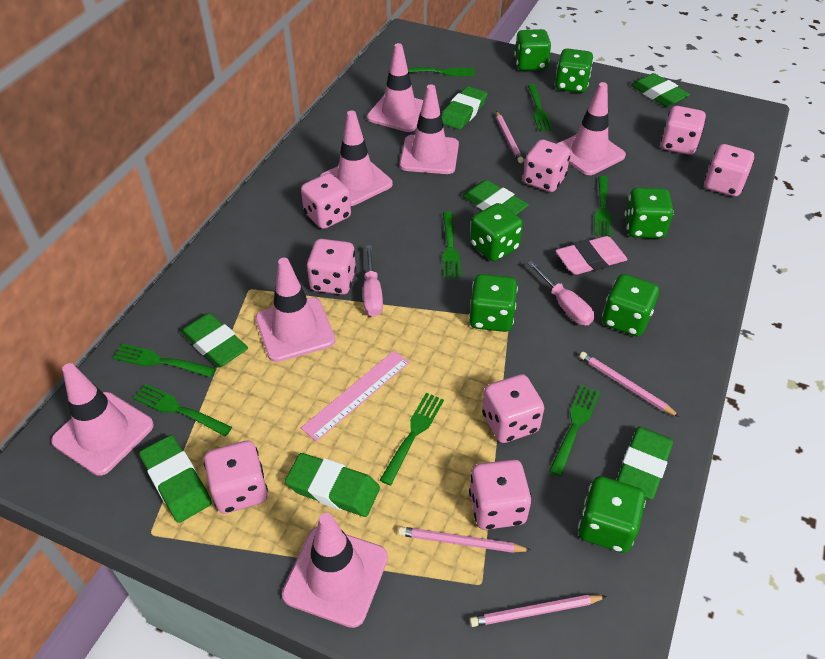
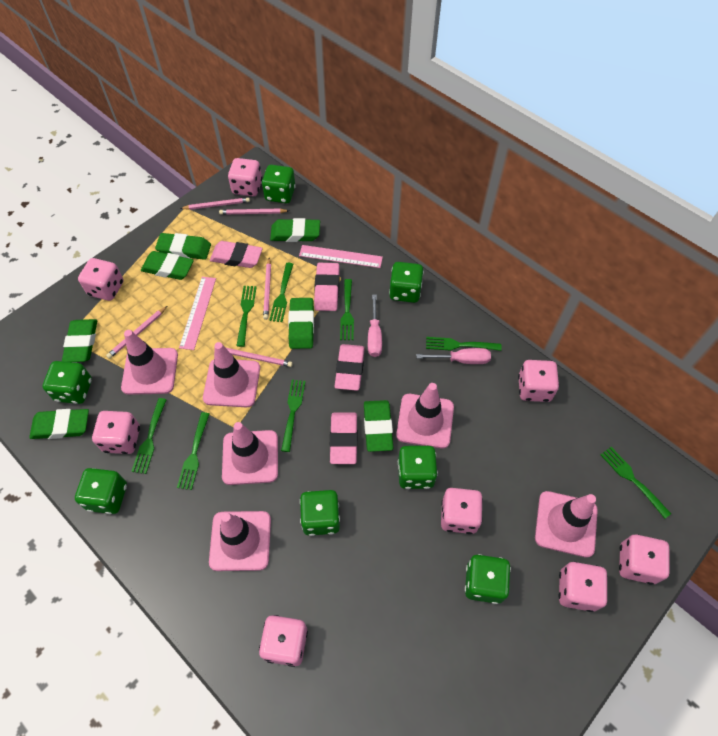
pink eraser: [555,236,628,275] = 1 -> [210,241,263,268] [314,263,340,311] [330,412,358,464] [334,344,365,391] = 4
pink pencil: [398,527,532,553] [469,595,607,627] [496,111,524,163] [579,352,680,417] = 4 -> [106,306,167,359] [180,197,250,210] [219,209,289,215] [226,348,293,367] [263,258,271,320] = 5
pink ruler: [301,351,410,442] = 1 -> [179,277,216,350] [299,245,383,268] = 2
pink traffic cone: [51,363,154,476] [256,258,335,362] [282,513,388,628] [320,110,393,206] [367,43,423,132] [400,84,459,174] [557,82,626,175] = 7 -> [121,330,178,395] [203,342,260,407] [209,511,271,571] [222,422,278,485] [396,383,454,449] [535,491,598,558] = 6

